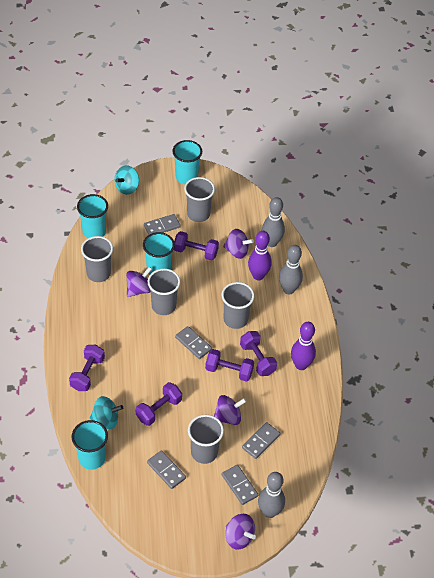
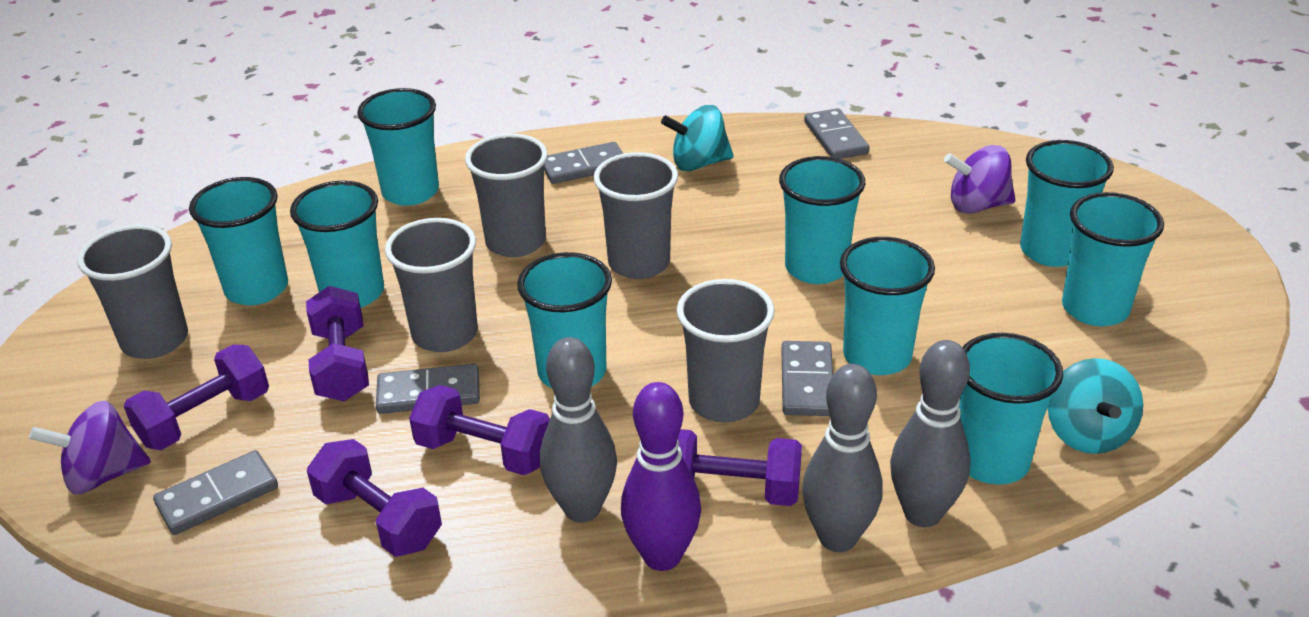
purple bowling pin: [248,231,272,280] [291,322,316,370] = 2 -> [621,382,701,571] = 1
purple spinning top: [126,267,152,297] [214,395,247,425] [223,229,254,259] [226,514,256,550] = 4 -> [29,400,151,494] [944,145,1015,214] = 2
turquoise cup: [72,420,108,470] [77,194,108,238] [143,232,175,275] [172,140,202,184] = 4 -> [189,177,288,305] [290,181,384,308] [357,88,439,206] [517,252,612,388] [779,156,865,284] [840,237,935,375] [959,333,1063,485] [1020,140,1114,267] [1062,192,1164,326] = 9

